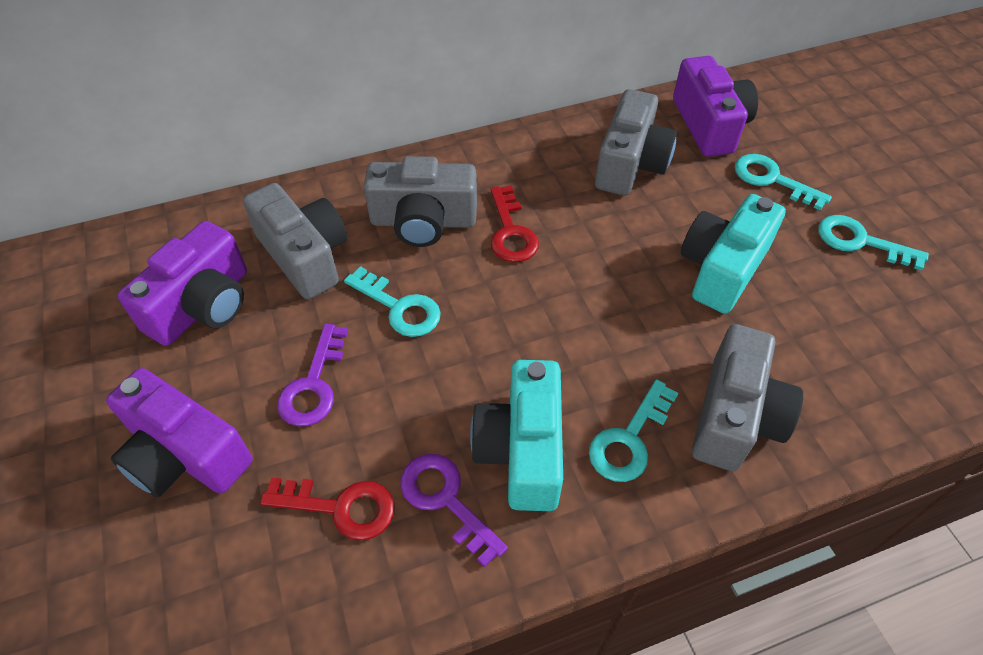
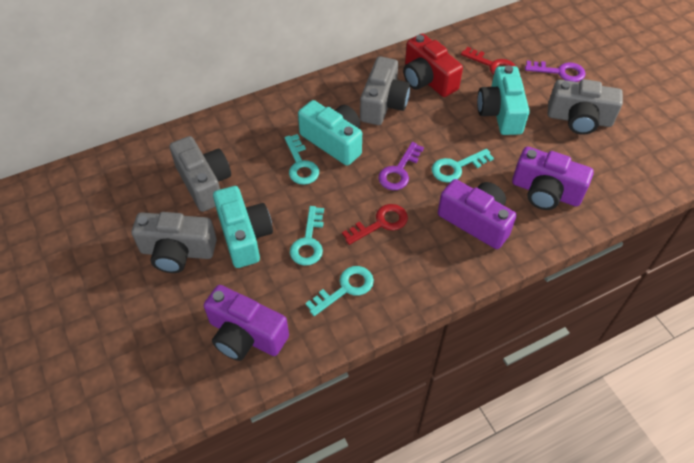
red camera: none = 0 -> [403,33,463,97] = 1
turquoise camera: [470,360,563,511] [681,194,786,314] = 2 -> [213,186,273,268] [298,100,362,166] [477,65,530,135] = 3

